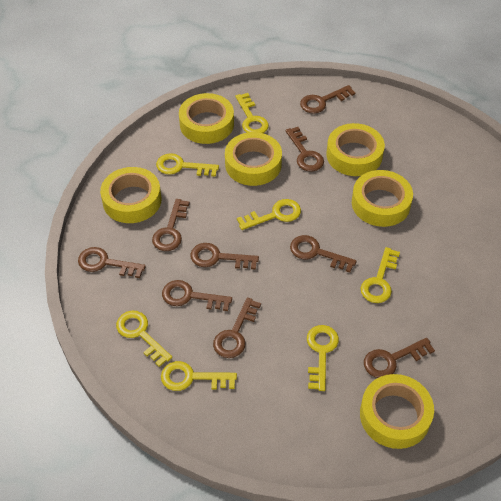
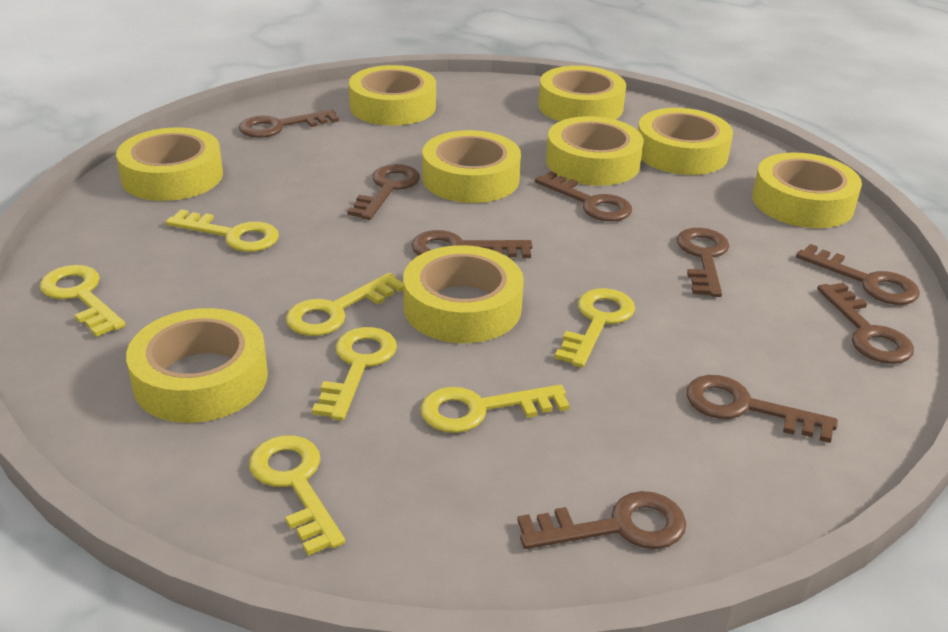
yellow tape: [100,167,161,223] [179,93,234,144] [225,132,282,186] [327,123,385,176] [352,170,413,227] [360,374,434,449] = 6 -> [116,127,223,201] [126,308,268,423] [349,65,436,126] [403,245,524,343] [422,130,521,203] [538,66,626,121] [546,116,644,186] [638,108,733,175] [752,152,862,228] = 9

